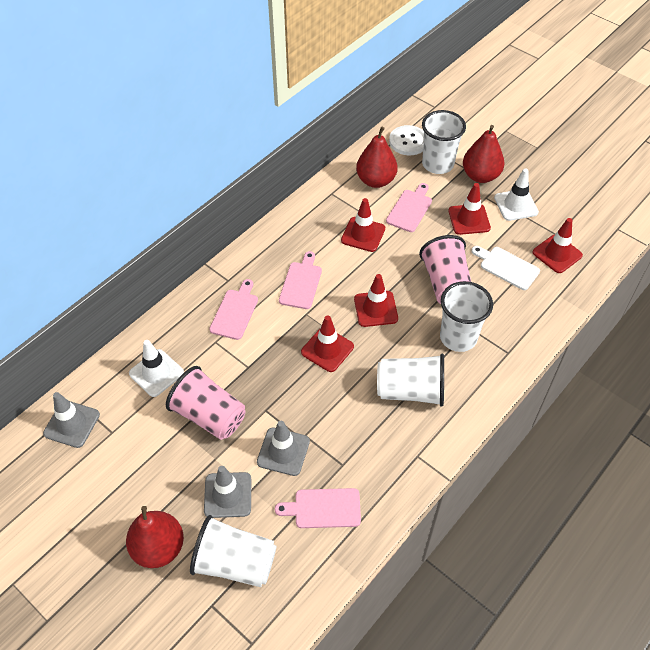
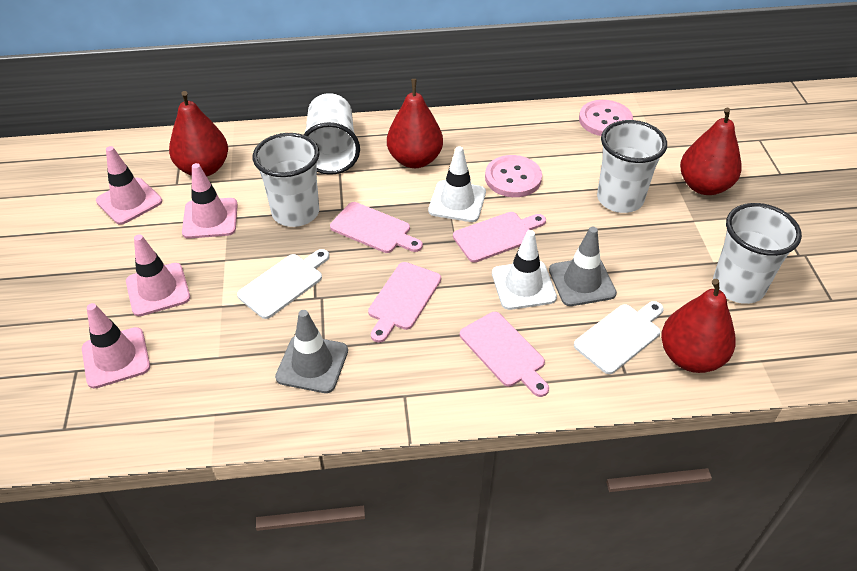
grey traffic cone: [43,392,100,448] [204,466,251,518] [257,421,310,476] = 3 -> [275,310,348,393] [549,227,617,306] = 2
pink button: none = 0 -> [485,155,542,197] [579,100,633,136] = 2
pink cup: [166,366,245,440] [419,235,471,304] = 2 -> none = 0
pink traffic cone: none = 0 -> [82,303,150,389] [96,146,162,225] [126,234,190,316] [182,163,238,239] = 4
red pear: [126,506,184,568] [356,127,398,188] [463,125,504,183] = 3 -> [169,91,228,176] [387,79,443,168] [661,279,736,373] [680,108,742,195] = 4
red traffic cone: [301,315,354,372] [341,198,385,252] [354,274,398,327] [448,183,491,235] [532,218,583,273] = 5 -> none = 0
white button: [389,125,424,155] = 1 -> none = 0
white cutting board: [472,246,540,290] = 1 -> [237,249,329,319] [574,301,664,374] = 2

